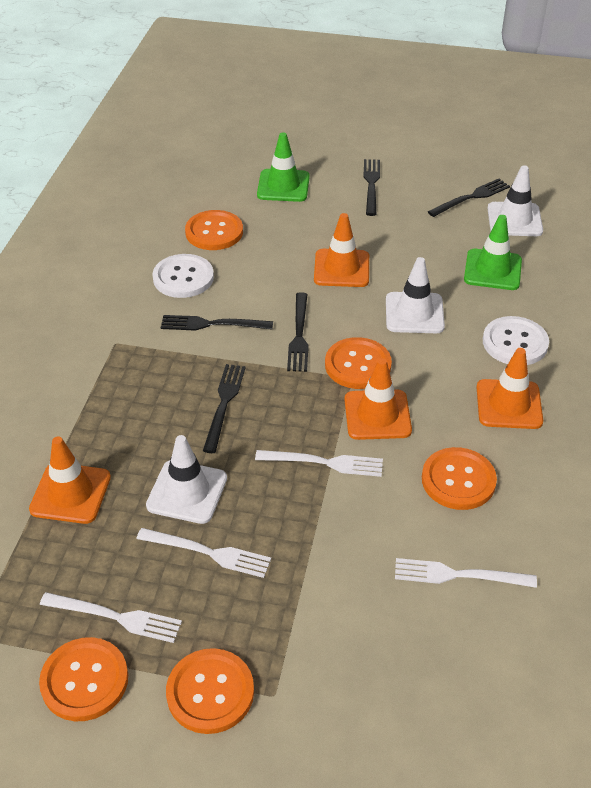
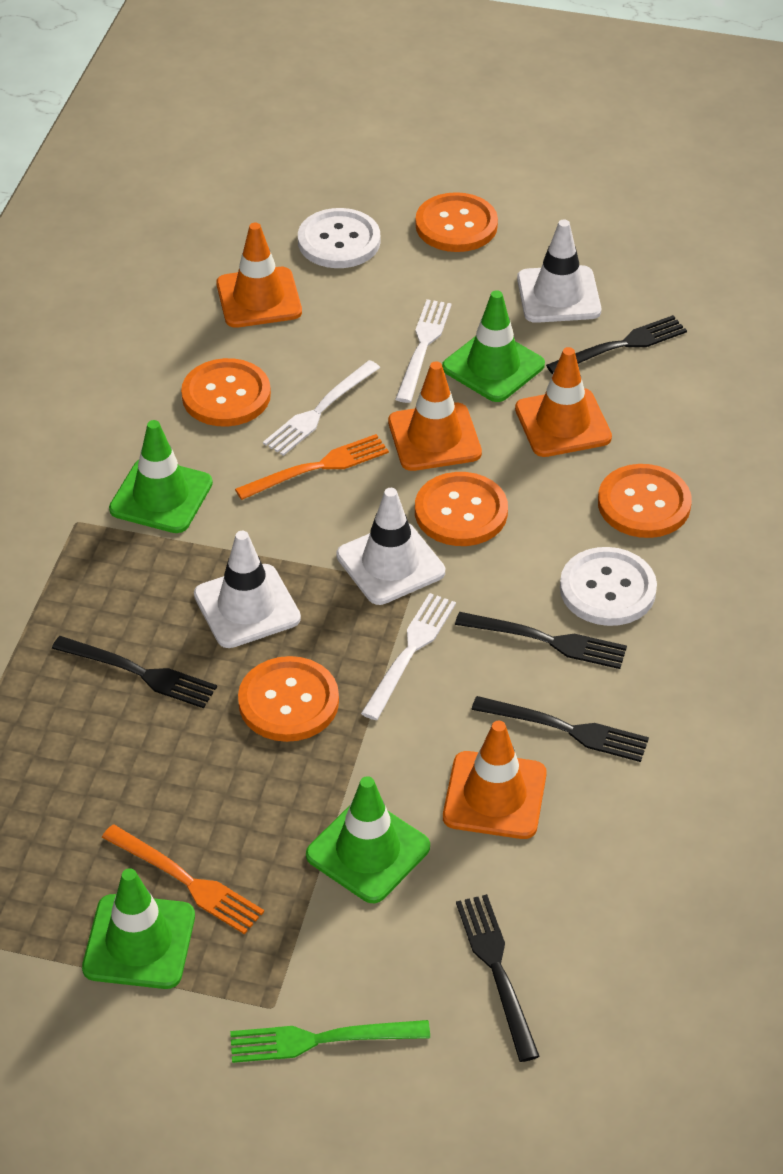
green fork: none = 0 -> [230,1020,430,1063] = 1
green traffic cone: [257,132,310,202] [464,215,522,290] = 2 -> [82,868,195,989] [109,420,213,533] [306,776,430,903] [442,290,545,402] = 4
orange fork: none = 0 -> [102,824,264,934] [235,434,389,500] = 2
white fork: [40,592,182,643] [136,528,271,578] [255,450,383,477] [395,558,537,588] = 4 -> [263,360,380,456] [361,593,456,720] [396,299,452,403] = 3

